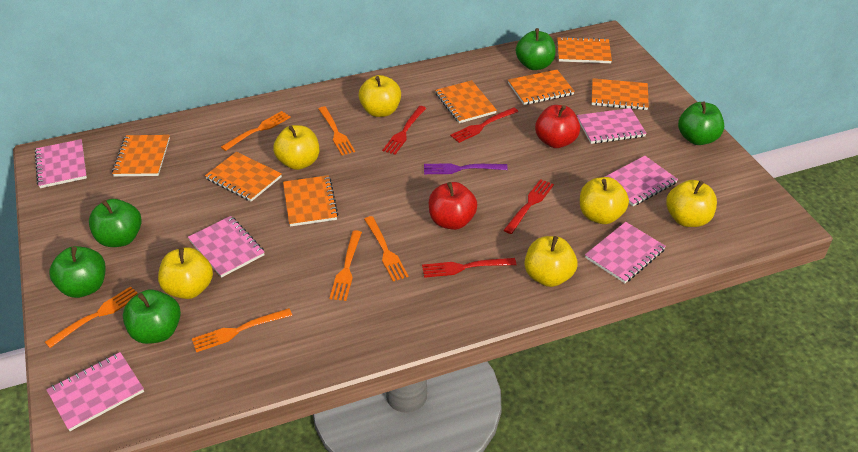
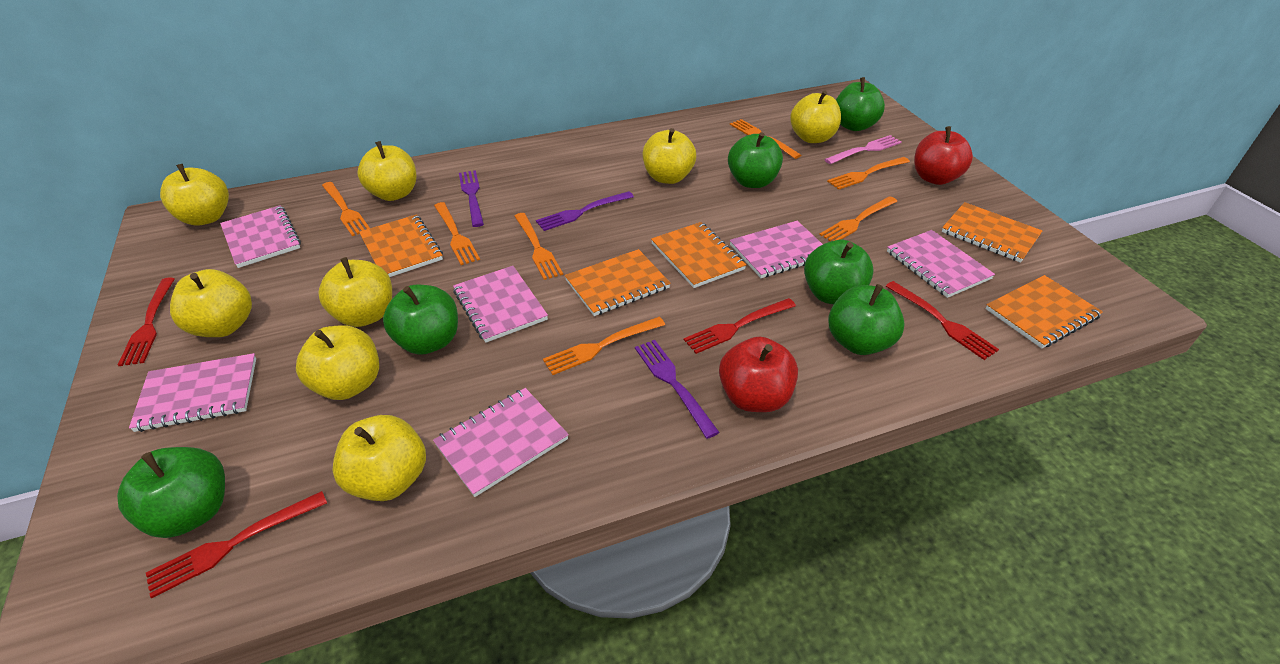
green apple: [49,246,106,298] [89,199,142,247] [123,290,181,344] [516,28,556,70] [678,101,724,145] = 5 -> [117,447,225,538] [383,285,458,355] [728,132,783,188] [804,240,874,304] [828,284,905,355] [836,77,885,131] = 6
orange fork: [45,286,138,348] [192,308,292,352] [221,111,291,151] [318,106,355,155] [329,230,362,301] [364,216,408,281] = 6 -> [322,182,370,236] [434,202,480,265] [514,213,563,280] [543,317,665,375] [730,119,801,159] [819,196,898,241] [827,157,910,190] = 7
orange notebook: [112,135,170,177] [205,152,282,202] [283,175,338,227] [435,80,497,123] [508,70,575,105] [557,37,612,63] [592,78,649,110] = 7 -> [359,214,443,277] [565,249,671,316] [651,222,746,288] [942,202,1042,263] [986,275,1103,349] = 5
pink fork: none = 0 -> [824,135,902,164] = 1
purple fork: [424,163,508,174] = 1 -> [459,170,484,227] [536,191,634,231] [635,340,720,439] = 3
yellow apple: [158,247,213,299] [273,125,319,170] [358,75,401,117] [525,236,577,287] [580,177,629,224] [666,180,717,227] = 6 -> [160,164,229,226] [170,269,252,337] [296,325,379,400] [318,257,392,327] [332,415,426,501] [357,141,416,201] [643,128,696,184] [790,90,841,143] = 8

